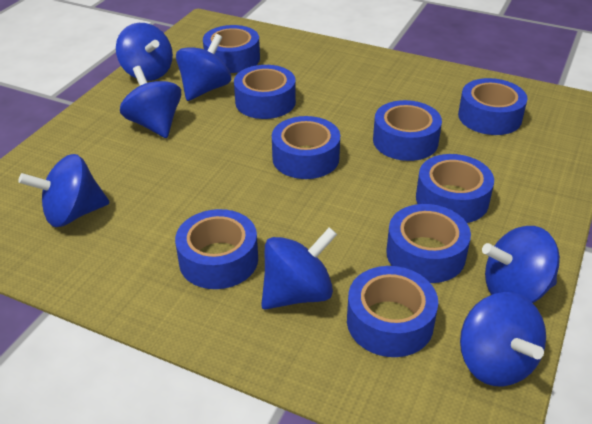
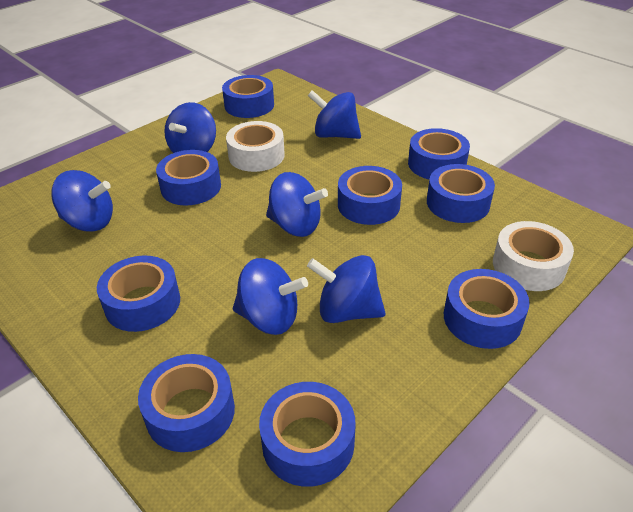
blue spinning top: [18,154,110,227] [116,23,173,81] [120,66,181,138] [176,34,231,101] [261,227,337,310] [460,292,546,387] [482,226,560,303] = 7 -> [51,170,113,232] [164,102,216,153] [233,258,308,335] [266,172,328,237] [307,255,386,323] [308,90,361,139] = 6
white tape: none = 0 -> [226,121,285,172] [493,221,574,291] = 2

